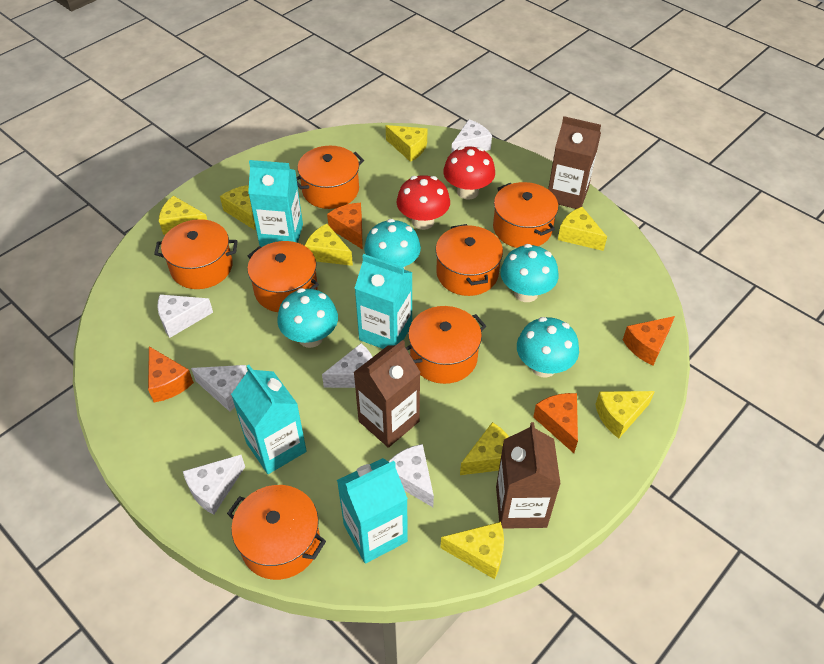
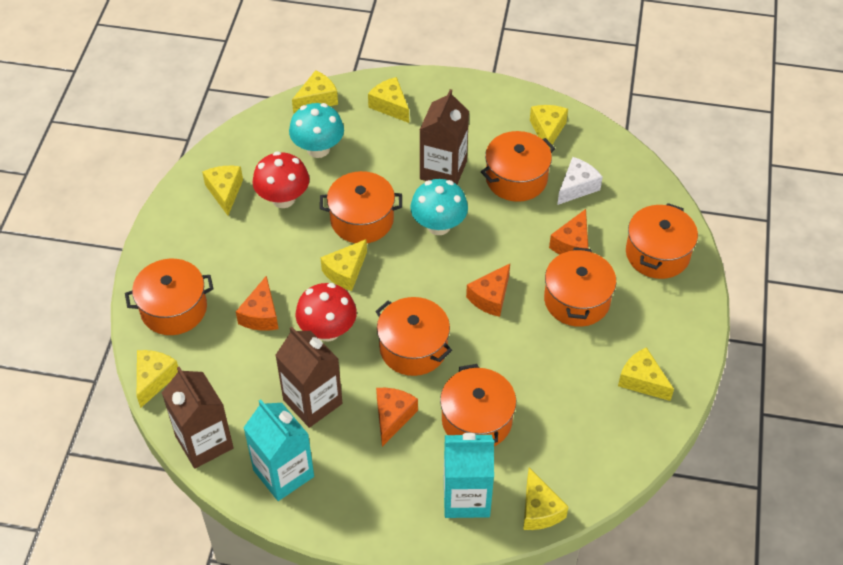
turquoise carton: [231,365,307,474] [248,160,303,247] [337,458,408,564] [354,254,413,349] = 4 -> [243,400,314,501] [444,433,494,518] = 2
turquoise mushroom: [277,288,338,348] [364,219,421,270] [500,244,559,302] [517,317,579,378] = 4 -> [289,103,344,158] [410,179,468,235] = 2
white cheese: [157,294,213,338] [183,455,245,515] [191,365,247,412] [322,343,372,388] [388,444,434,507] [451,119,492,153] = 6 -> [557,157,603,205] = 1

